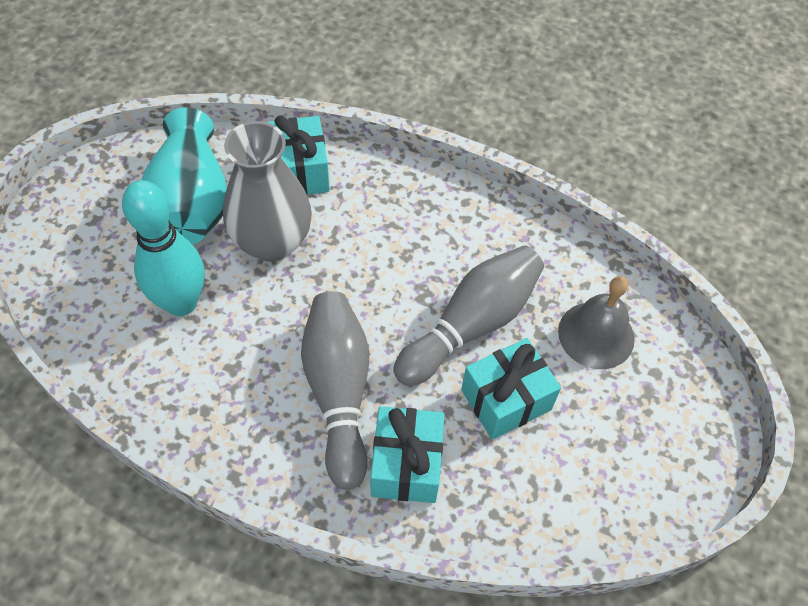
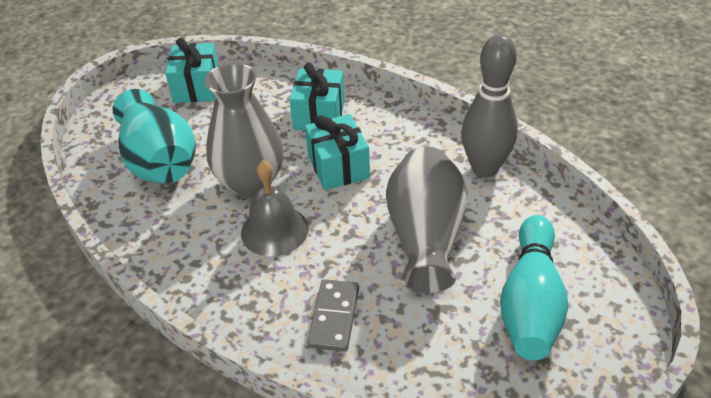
grey bowling pin: [301,291,369,490] [393,245,544,386] = 2 -> [461,34,518,177] = 1
grey domino: none = 0 -> [307,279,359,352] = 1
grey vase: [223,121,312,262] = 1 -> [205,63,283,198] [386,147,468,293] = 2

